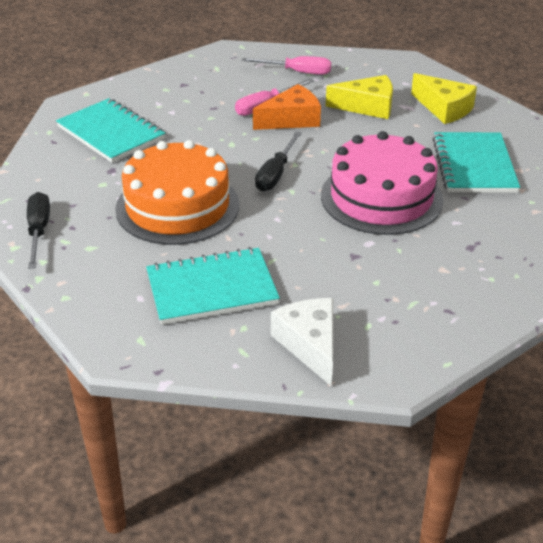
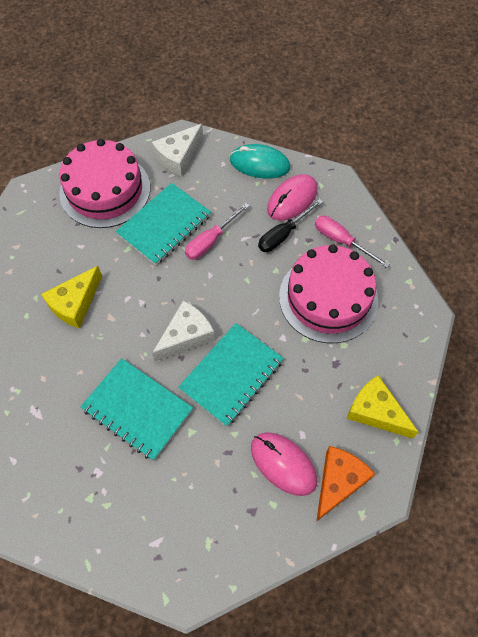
black screwdriver: [27,192,50,269] [255,132,302,191] = 2 -> [258,199,323,252] = 1
orange cake: [115,140,239,245] = 1 -> none = 0
pink cake: [321,131,444,235] = 1 -> [59,139,150,228] [279,244,379,343] = 2
pink mouse: none = 0 -> [251,432,317,496] [267,174,318,221] = 2
turquoise mouse: none = 0 -> [230,144,290,179] = 1
white cheese: [271,298,333,387] = 1 -> [152,124,203,176] [152,300,215,362] = 2

